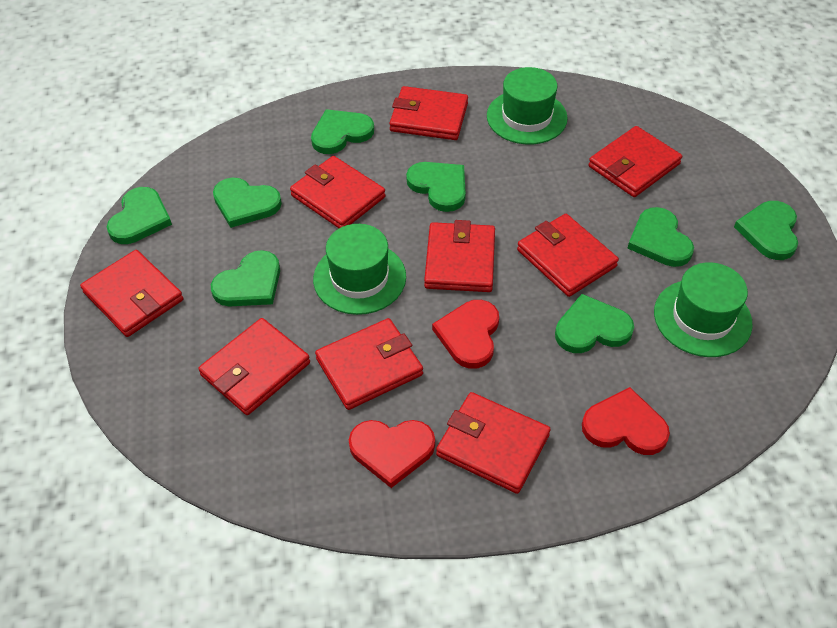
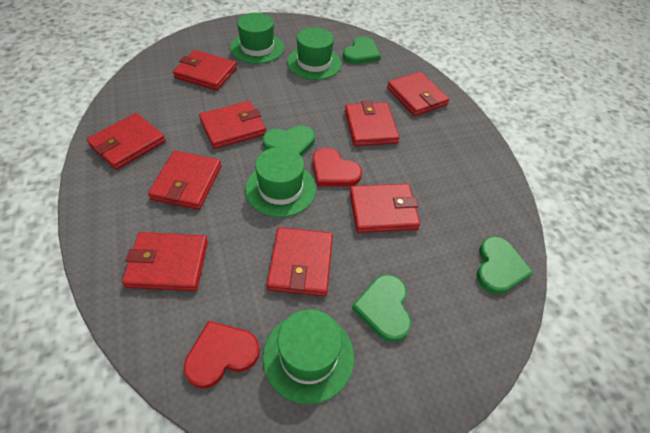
green hat: [313,224,406,315] [487,67,568,145] [654,262,753,357] = 3 -> [230,13,284,64] [245,147,316,217] [263,309,354,404] [287,27,341,80] = 4
green heart: [107,187,172,244] [211,250,280,306] [213,178,282,228] [311,109,374,154] [406,162,466,212] [555,294,634,353] [627,207,694,267] [734,201,798,260] = 8 -> [263,126,315,156] [343,37,381,64] [352,275,411,342] [476,236,533,294] = 4
red heart: [349,420,435,488] [432,300,499,369] [582,387,670,455] = 3 -> [184,321,260,388] [312,148,362,187] = 2

